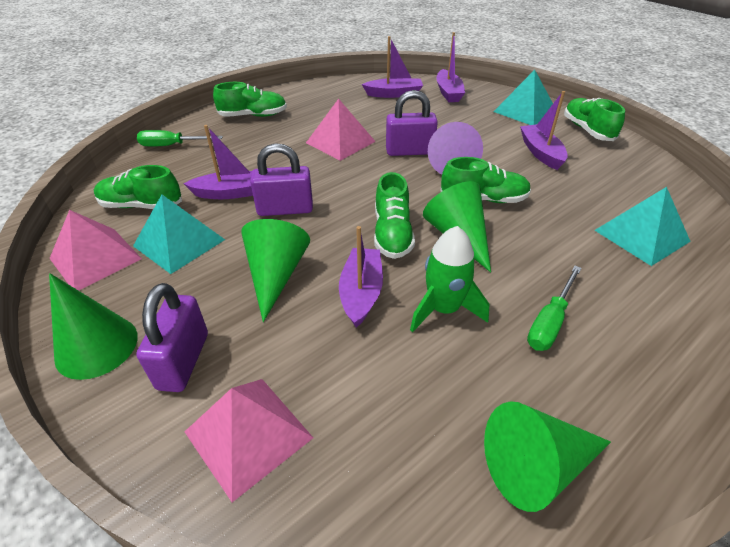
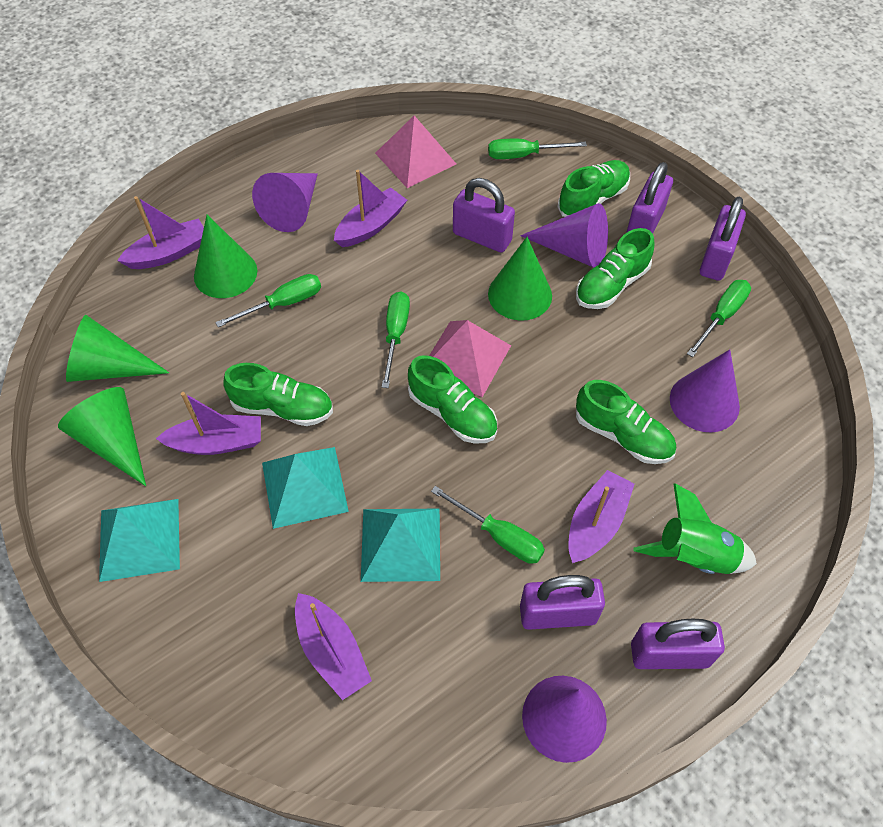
green screwdriver: [137,130,223,147] [527,266,582,351] = 2 -> [215,274,321,327] [382,291,410,388] [431,486,545,564] [488,139,587,159] [687,280,751,357] = 5
pink pyramid: [49,210,142,291] [185,379,313,502] [306,99,376,161] = 3 -> [375,115,456,188] [429,320,511,397] = 2
purple cone: [428,122,483,174] = 1 -> [252,173,318,232] [520,203,608,268] [522,676,607,763] [670,349,740,432] = 4
purple padlock: [136,283,208,392] [250,143,313,216] [386,90,438,156] = 3 -> [453,178,515,253] [520,575,605,630] [626,162,673,233] [631,619,725,669] [700,196,746,281] = 5

